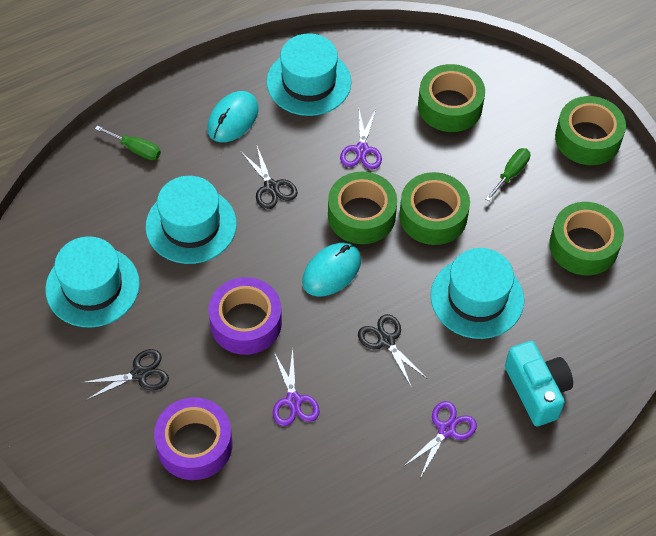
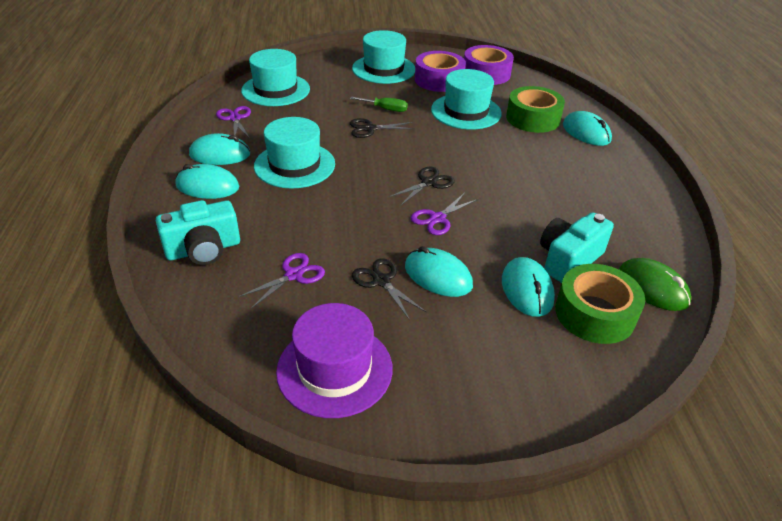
green mouse: none = 0 -> [619,258,691,311] = 1
green screwdriver: [95,125,161,160] [485,148,530,201] = 2 -> [350,97,408,112] = 1
green tape: [328,172,397,244] [399,172,470,245] [418,64,485,132] [549,202,624,275] [555,96,626,165] = 5 -> [506,86,565,133] [555,264,645,344] = 2
purple hat: none = 0 -> [276,303,393,418] = 1
turquoise camera: [505,341,573,426] = 1 -> [156,200,240,265] [540,212,614,283] = 2
turquoise mouse: [207,91,259,142] [302,243,361,297] = 2 -> [175,164,239,199] [189,133,250,165] [405,246,473,297] [502,257,555,317] [563,111,612,146] = 5

